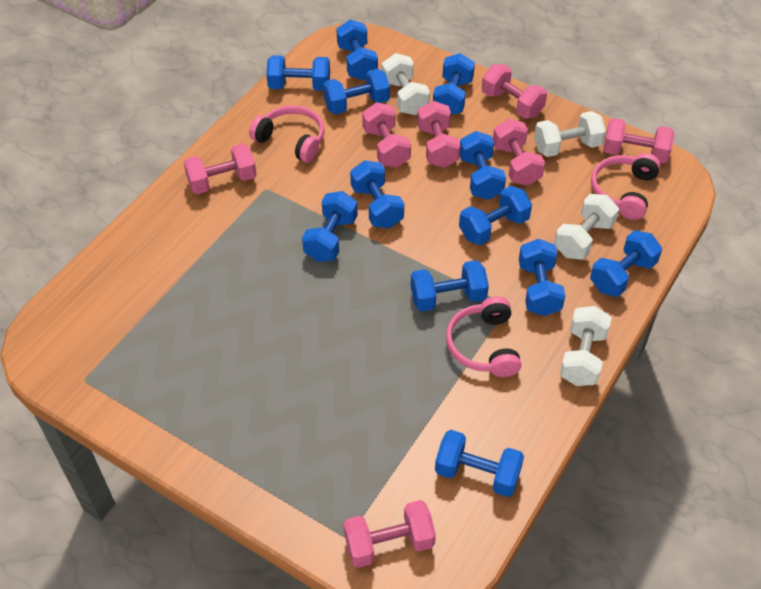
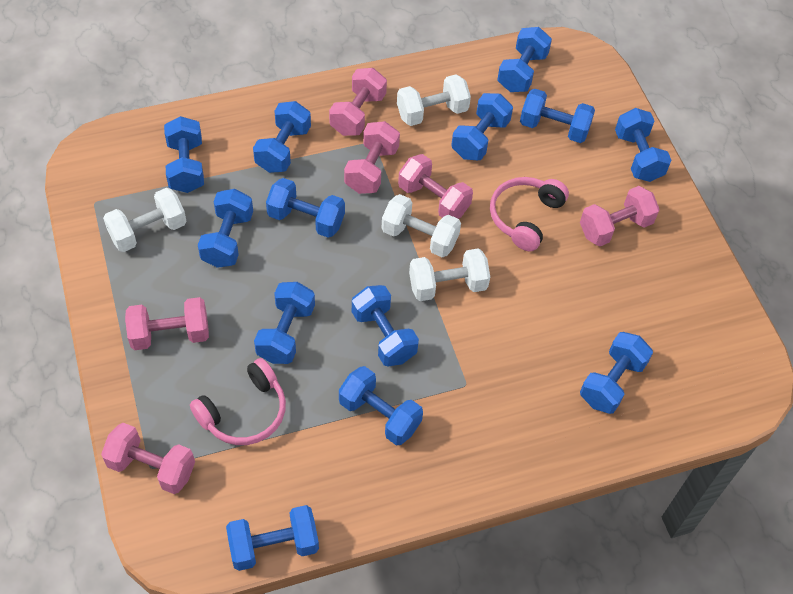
blue dumbbell: [266,55,330,91] [302,191,358,262] [323,68,390,114] [337,19,378,80] [350,160,404,228] [410,260,489,312] [433,53,475,115] [435,430,524,497] [459,186,532,245] [460,131,506,200] [519,239,565,316] [590,230,662,297] = 12 -> [164,116,204,193] [198,189,253,268] [226,505,319,571] [253,101,311,173] [254,282,315,364] [266,178,345,238] [339,366,423,445] [352,285,419,366] [451,93,513,160] [497,27,552,92] [520,89,595,143] [580,332,653,414] [615,108,671,182] = 13
pink dumbbell: [183,143,257,194] [343,500,436,568] [362,102,411,168] [417,101,460,168] [482,64,547,119] [493,119,545,186] [603,118,674,163] = 7 -> [101,423,195,494] [125,297,209,350] [329,68,387,136] [344,121,400,194] [398,154,473,219] [580,186,660,246] = 6
pink headphones: [249,105,325,163] [446,296,521,377] [591,153,660,220] = 3 -> [190,358,286,445] [490,177,569,251] = 2

